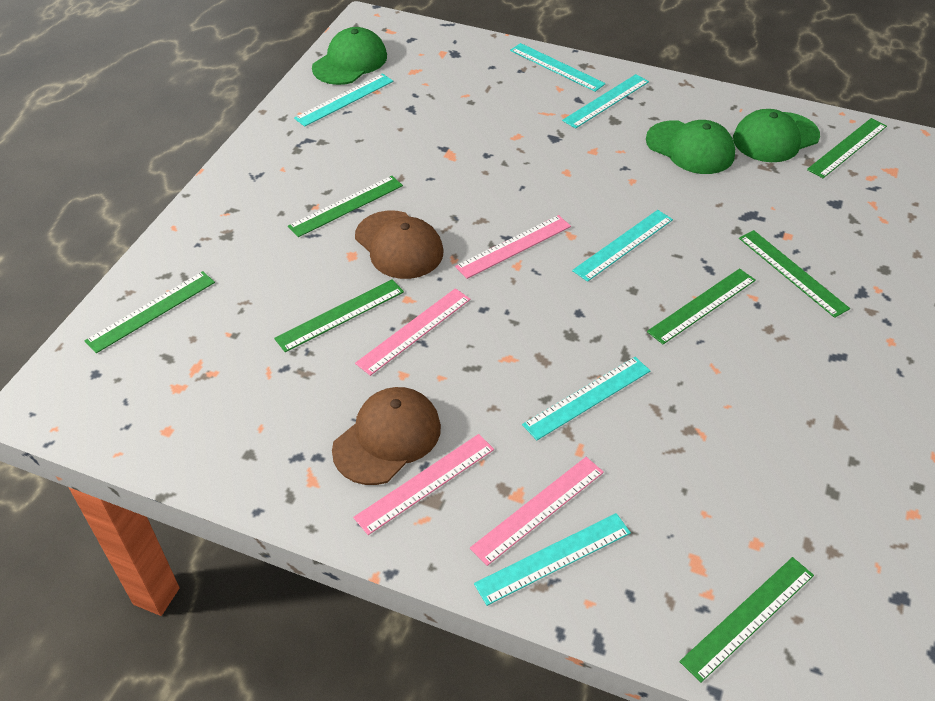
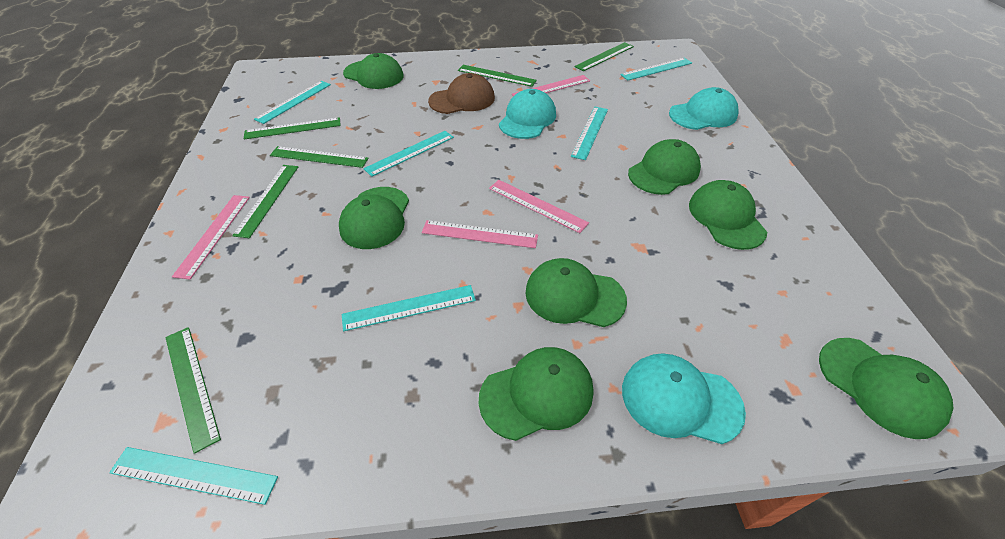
brown cap: [332,387,441,485] [355,211,443,279] = 2 -> [428,73,495,114] = 1
green cap: [312,27,387,85] [646,120,735,174] [733,109,820,162] = 3 -> [339,187,409,249] [343,53,404,89] [479,347,593,441] [525,258,627,327] [628,139,701,195] [689,180,767,250] [819,338,954,439] = 7
green ruler: [85,271,215,353] [274,279,404,352] [288,176,403,237] [647,268,756,344] [679,557,814,682] [739,230,850,318] [807,118,887,178] = 7 -> [165,327,221,454] [232,165,298,238] [244,117,341,139] [270,146,369,168] [458,65,537,87] [574,42,634,71] = 6
turquoise cap: none = 0 -> [499,89,556,139] [622,353,746,444] [669,87,738,130] = 3

